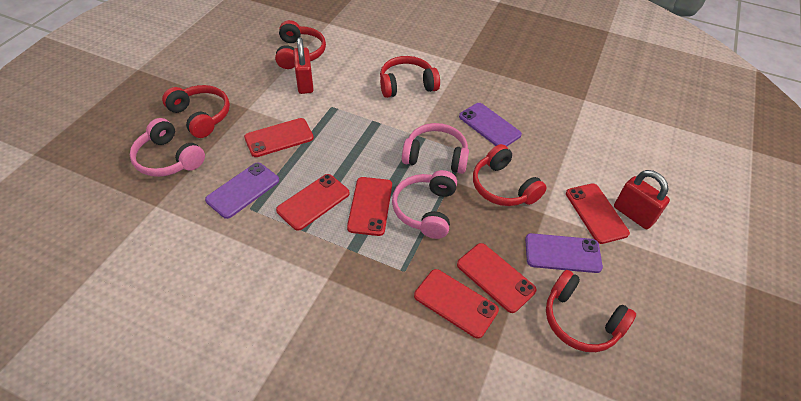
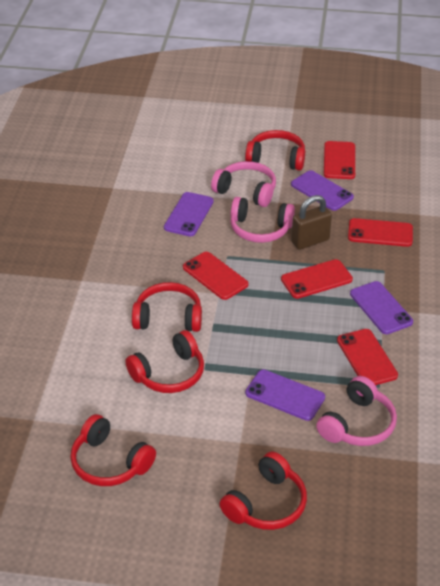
brown padlock: none = 0 -> [291,195,332,250] = 1
purple phone: [205,163,279,219] [459,103,522,147] [525,233,603,273] = 3 -> [164,192,214,237] [245,369,325,421] [291,170,354,211] [350,281,413,334] = 4
red padlock: [293,37,314,94] [614,170,670,229] = 2 -> none = 0
red phone: [244,118,314,157] [276,174,350,231] [347,177,392,236] [414,269,499,339] [457,243,536,313] [566,183,630,244] = 6 -> [183,252,248,300] [281,259,353,299] [324,141,355,179] [337,329,398,385] [348,218,413,247] = 5

